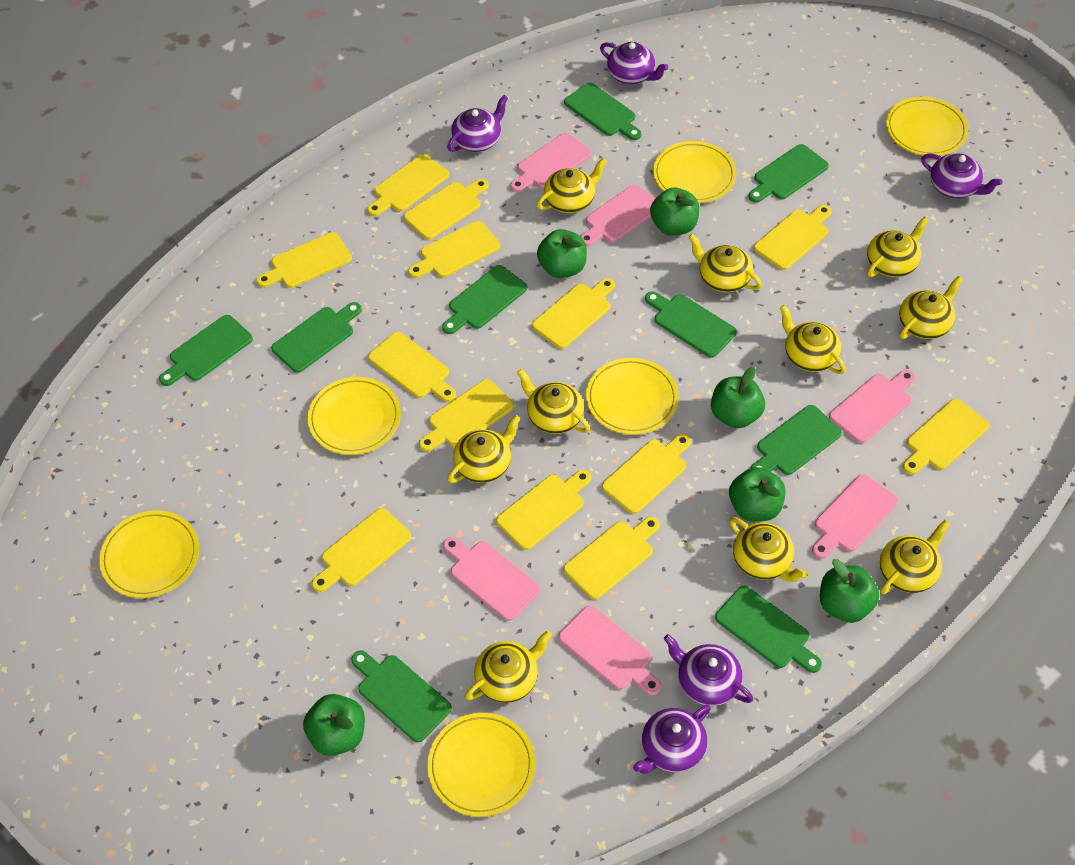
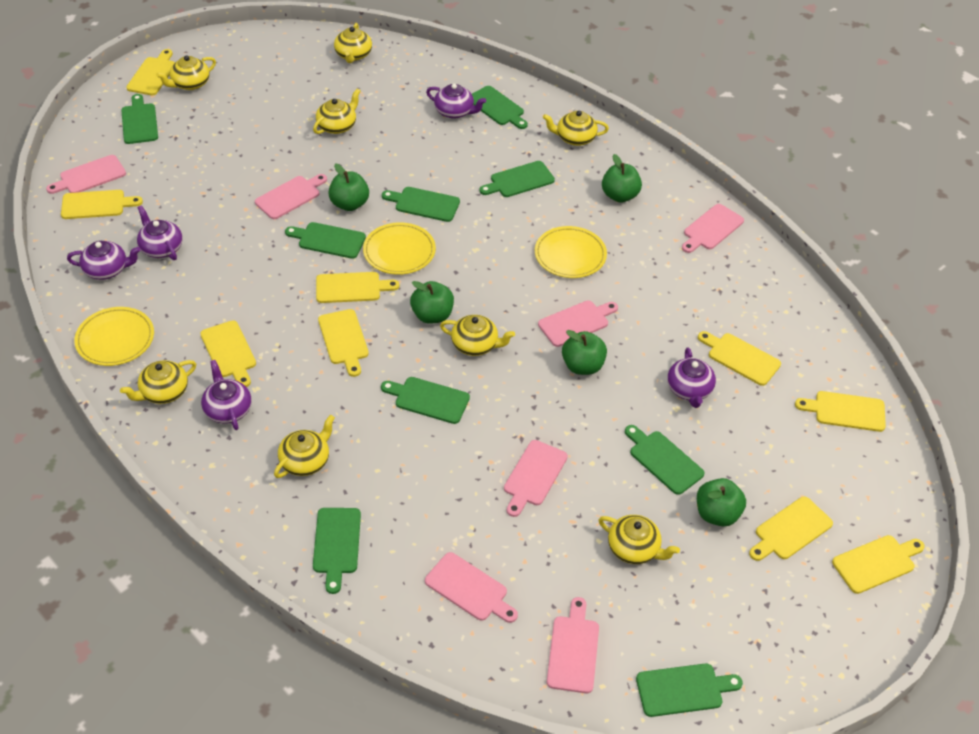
green apple: [303,694,365,756] [537,229,587,278] [650,188,699,236] [711,367,765,428] [729,467,786,521] [820,559,879,623] = 6 -> [328,164,369,211] [410,281,454,324] [562,330,607,375] [602,154,642,202] [697,478,746,526] = 5
pink cutting board: [443,537,540,621] [510,133,591,192] [558,605,661,695] [580,184,655,246] [812,474,898,559] [829,370,915,443] = 6 -> [46,155,126,194] [255,174,327,219] [425,552,518,623] [504,440,568,517] [538,300,618,347] [547,597,599,693] [682,204,744,253] = 7
yellow cutting board: [256,232,352,288] [312,508,411,592] [367,154,449,216] [368,332,456,402] [404,179,489,240] [408,221,500,278] [419,379,514,452] [496,470,591,550] [532,278,615,349] [564,516,660,600] [602,434,691,514] [754,205,832,270] [903,399,989,475] = 13 -> [61,190,143,219] [126,49,175,95] [200,320,256,387] [316,272,399,303] [318,309,369,377] [698,331,781,386] [749,496,833,561] [795,391,886,432] [832,535,925,594] = 9
yellow plate: [99,510,199,598] [307,377,401,455] [427,713,535,817] [586,358,679,435] [653,141,737,203] [886,97,969,156] = 6 -> [74,307,154,366] [363,222,436,275] [535,226,607,278] = 3
yellow teapot: [448,415,521,483] [465,630,552,703] [517,369,590,434] [537,158,607,213] [688,234,762,293] [729,517,807,582] [780,305,846,374] [867,216,929,277] [880,520,950,594] [899,276,963,339] = 10 -> [120,360,196,404] [156,55,216,90] [274,415,335,478] [313,89,360,134] [334,23,372,63] [440,315,515,356] [543,111,609,146] [599,515,680,564] = 8

